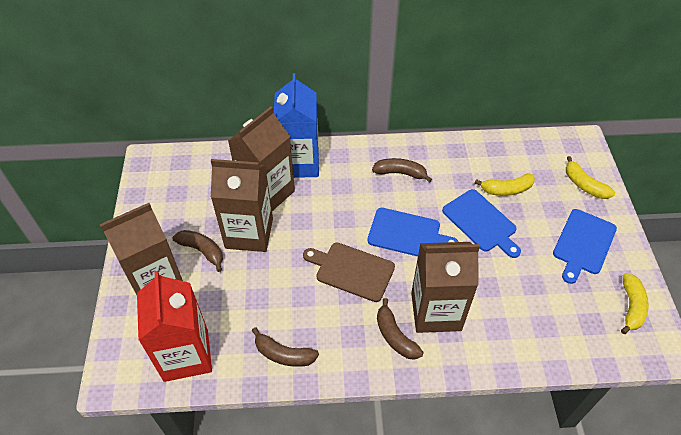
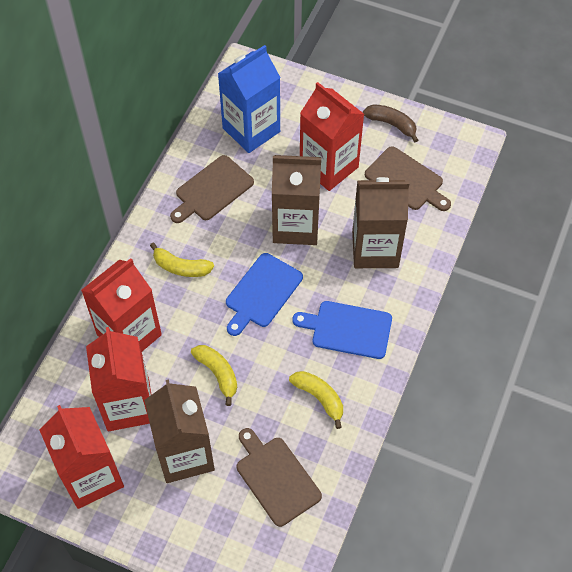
blue cutting board: [368,208,458,256] [442,189,521,258] [553,209,617,284] = 3 -> [226,253,303,336] [292,301,392,359] = 2
brown banana: [172,230,223,272] [252,327,319,367] [372,158,432,183] [377,298,424,360] = 4 -> [363,104,418,142] = 1
brown carton: [100,203,183,295] [211,159,273,252] [228,107,295,211] [411,242,480,333] = 4 -> [144,380,215,483] [272,155,321,245] [352,177,409,268] = 3
brown cutting board: [303,243,395,302] = 1 -> [170,155,254,223] [237,428,322,527] [365,146,451,211] = 3
red carton: [137,271,212,382] = 1 -> [40,405,124,509] [81,258,162,352] [86,327,152,431] [300,82,364,191] = 4

